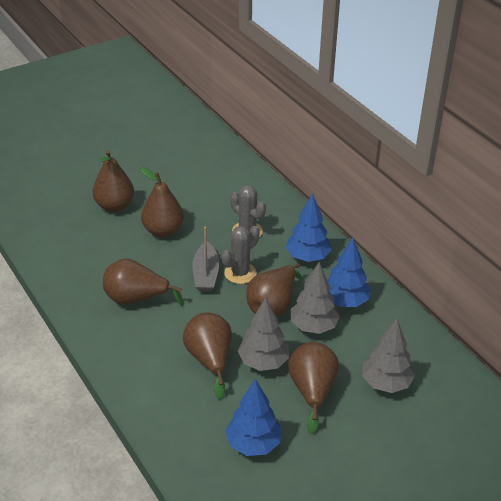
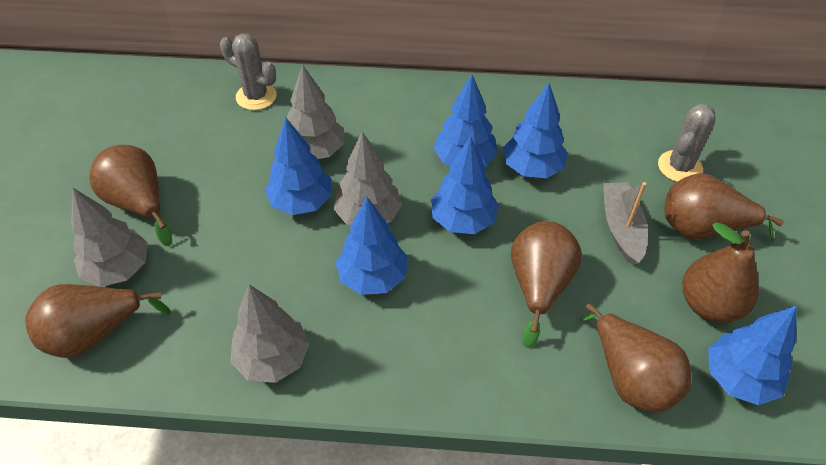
blue tree: [225,379,281,456] [286,194,332,262] [328,237,371,307] = 3 -> [265,118,331,215] [336,197,408,295] [431,136,499,234] [434,74,498,166] [503,83,568,178] [708,305,797,405] = 6
grey tree: [238,297,289,371] [291,262,340,334] [362,319,415,393] = 3 -> [71,188,148,287] [231,284,309,383] [287,65,344,159] [334,131,402,226] = 4

